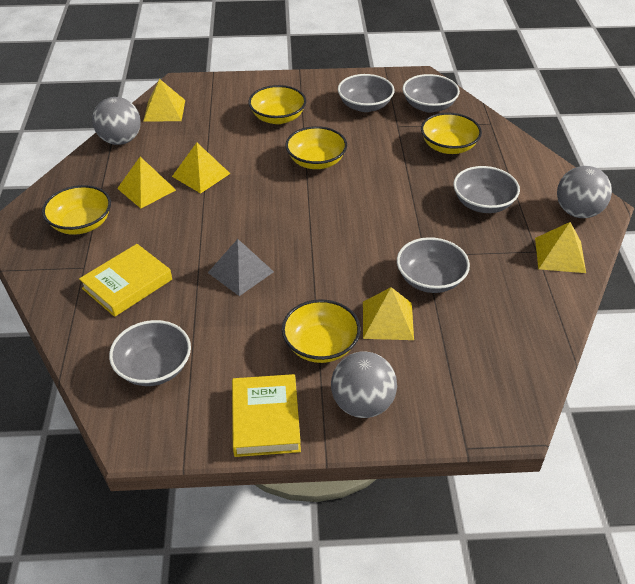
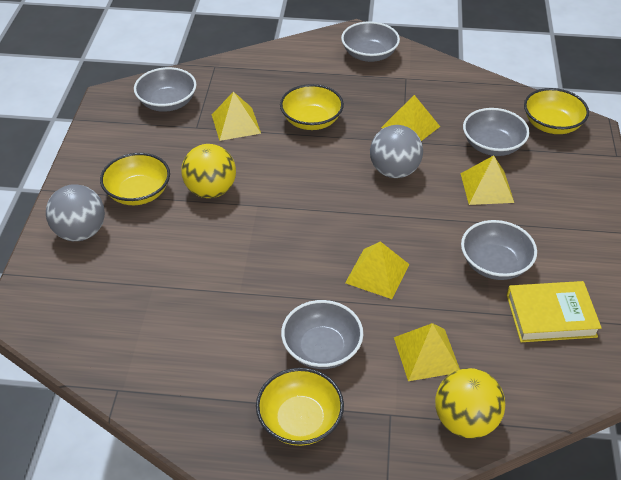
grey ball: [92,97,141,145] [331,351,397,418] [557,166,612,218] = 3 -> [46,184,105,241] [370,125,423,178] = 2
grey pyramid: [208,239,274,296] = 1 -> none = 0
yellow ball: none = 0 -> [181,144,236,198] [435,368,505,438] = 2
yellow book: [79,244,172,317] [232,374,301,457] = 2 -> [507,281,602,342] = 1
yellow bowl: [42,185,111,235] [248,85,306,124] [282,299,361,363] [285,126,347,169] [421,113,482,154] = 5 -> [100,153,170,205] [256,368,344,446] [280,84,344,130] [524,88,589,134] = 4

